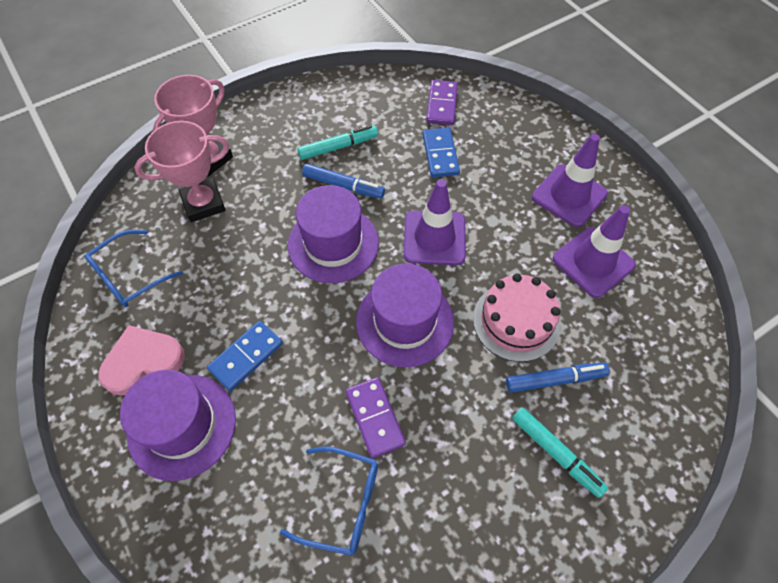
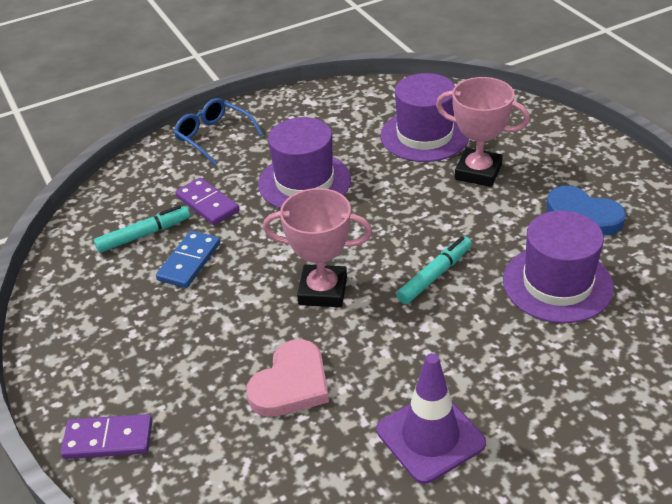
blue domino: [207,321,283,391] [422,128,460,177] = 2 -> [156,231,220,288] = 1
blue glasses: [84,230,183,307] [280,446,378,556] = 2 -> [174,98,263,165] = 1
blue heart: none = 0 -> [546,186,626,236] = 1
blue marker: [302,164,385,199] [506,363,610,393] = 2 -> none = 0
pink cake: [473,273,560,362] = 1 -> none = 0
purple traffic cone: [403,179,466,265] [532,134,608,227] [553,205,636,298] = 3 -> [376,353,486,484] = 1

